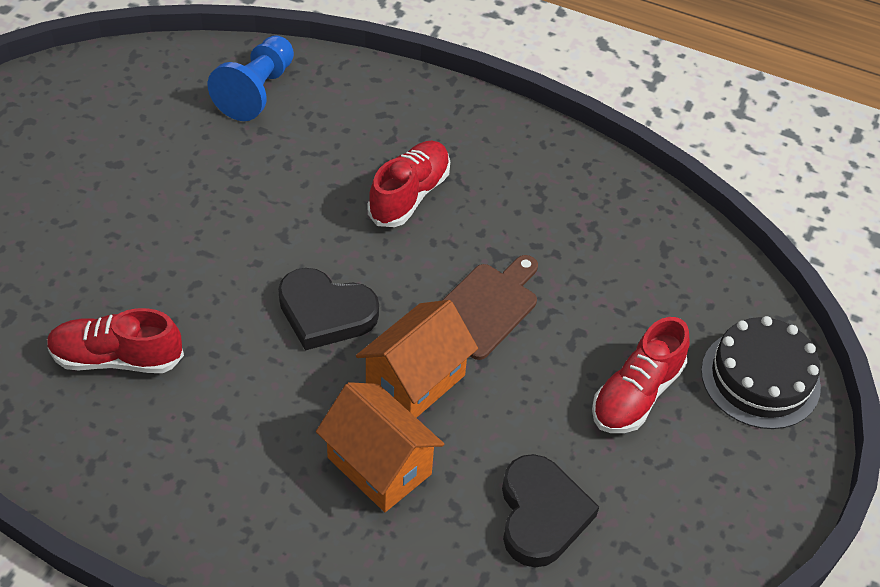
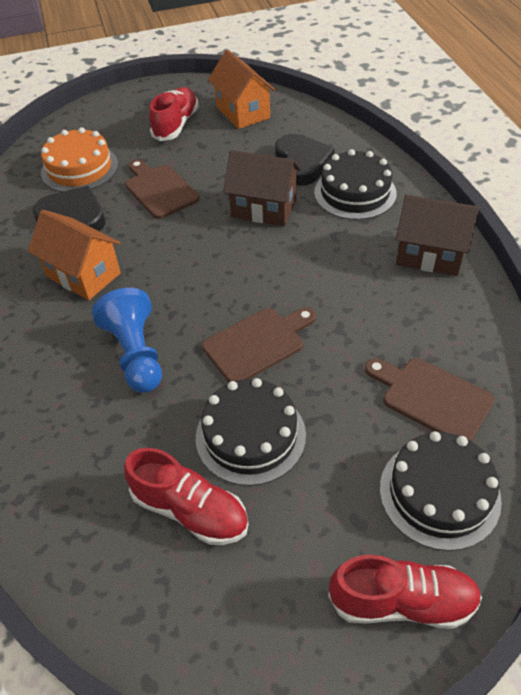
black cake: [701,316,821,429] = 1 -> [196,378,306,486] [314,149,397,220] [380,431,502,551] = 3
brown cutting board: [442,255,538,360] = 1 -> [125,159,200,219] [202,307,316,382] [365,358,495,441] = 3
brown house: none = 0 -> [223,150,301,226] [396,195,479,276] = 2
orange cake: none = 0 -> [41,127,118,192] = 1

